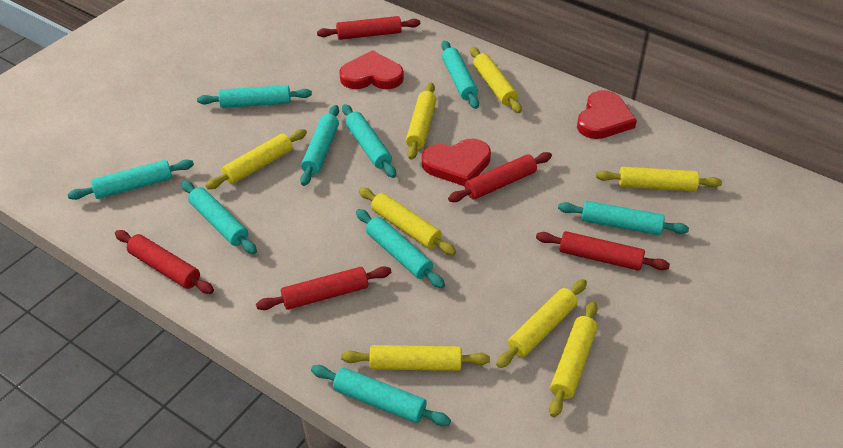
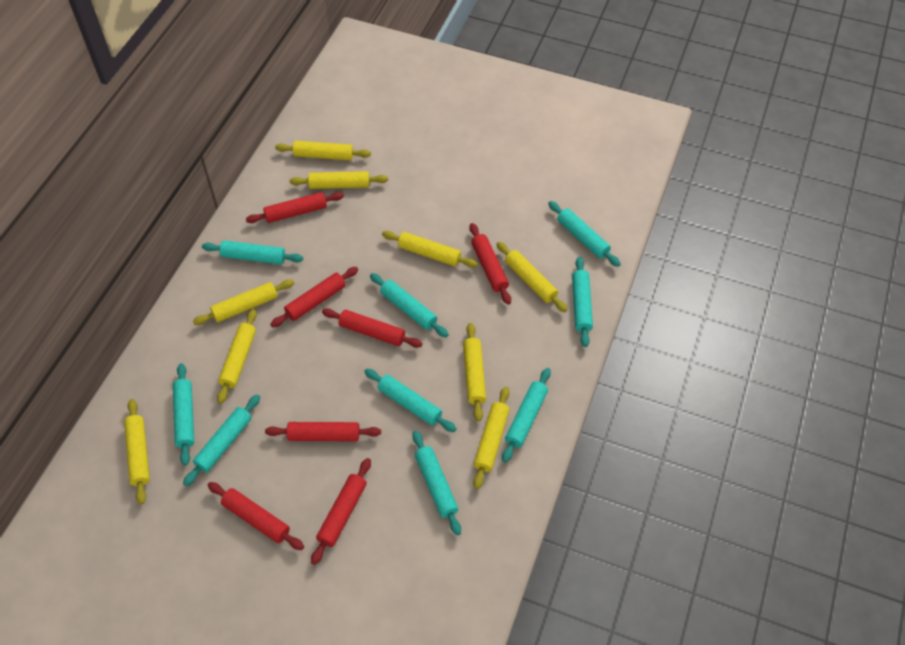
red heart: [339,50,404,89] [422,139,491,186] [577,90,637,139] = 3 -> none = 0
red rolling pin: [115,230,214,294] [256,266,391,310] [317,16,420,40] [448,152,552,202] [536,231,670,271] = 5 -> [207,482,304,550] [246,192,344,223] [265,422,381,441] [270,267,358,327] [311,458,371,565] [322,308,423,348] [469,223,511,304] = 7
yellow rolling pin: [206,129,307,189] [341,345,490,371] [359,187,456,255] [406,83,436,160] [470,47,522,113] [496,279,587,368] [549,301,598,417] [596,167,722,191] = 8 -> [124,399,150,504] [193,279,294,325] [217,309,257,404] [275,141,371,160] [290,171,388,189] [382,231,478,268] [463,323,486,421] [473,387,510,489] [497,242,567,312] = 9

